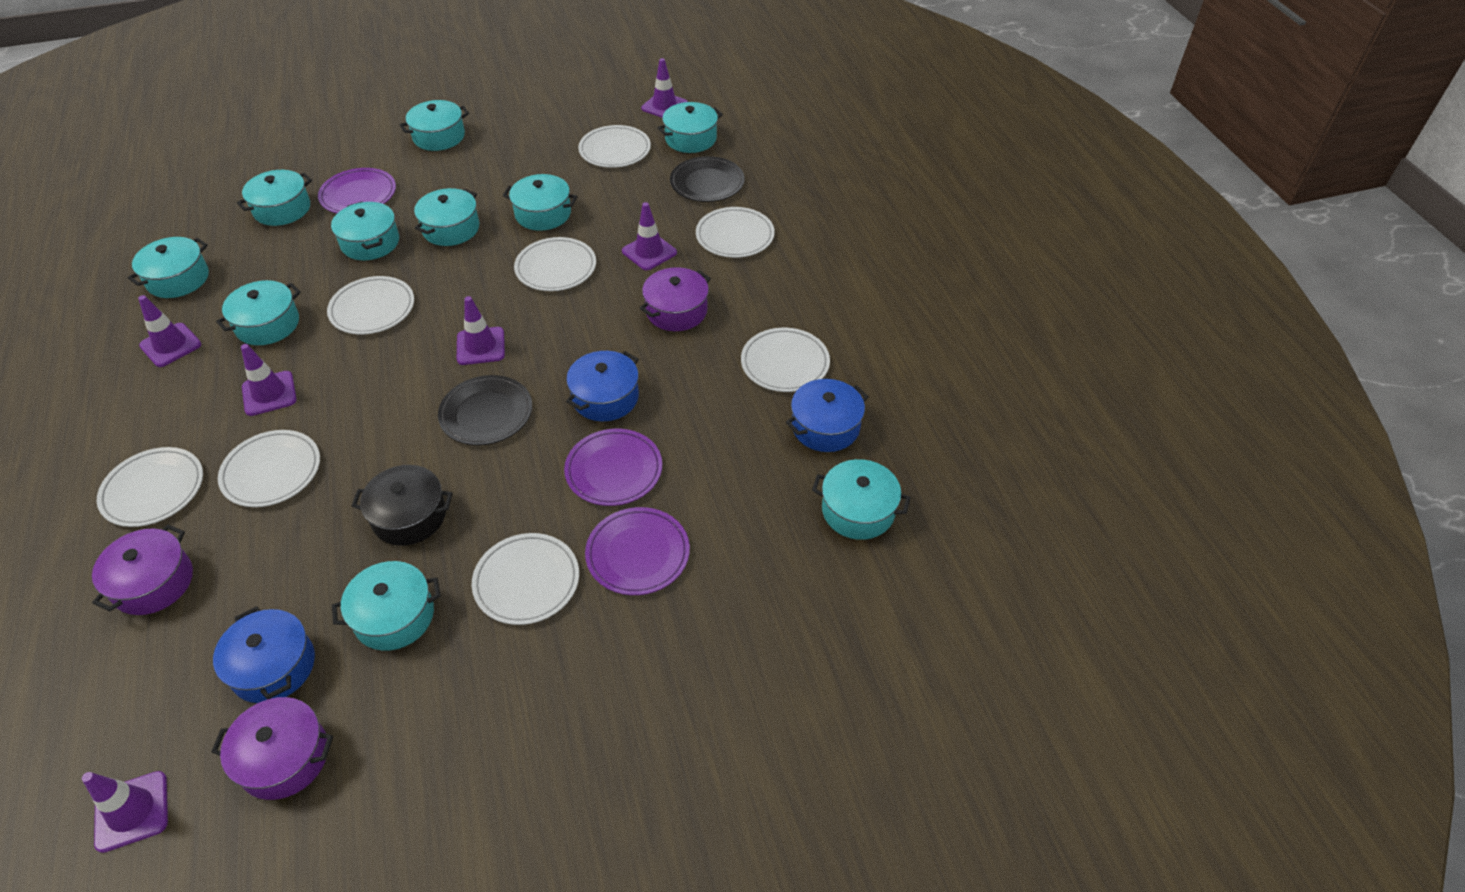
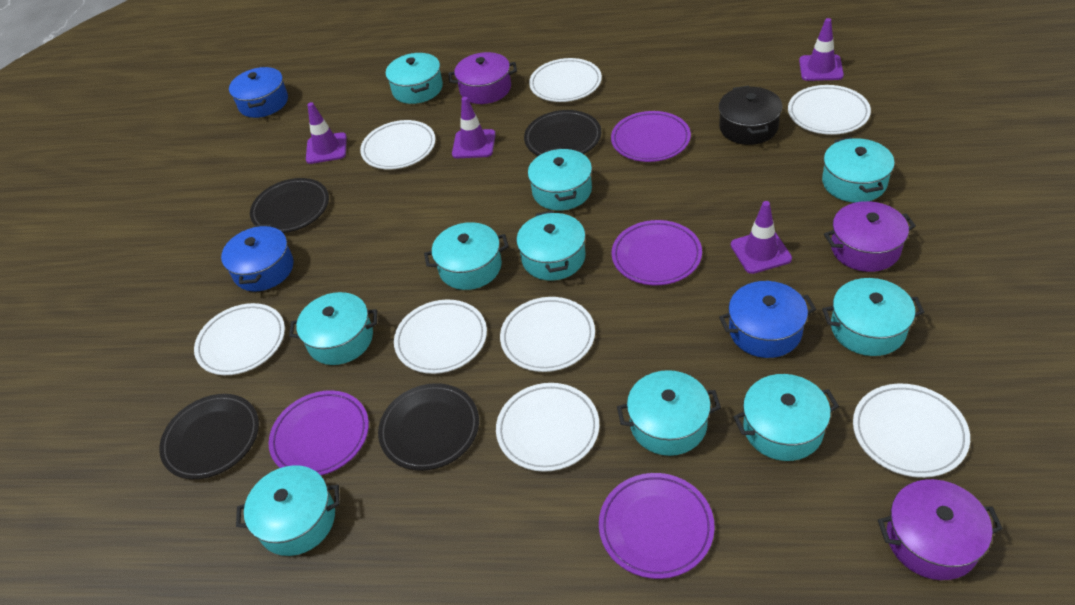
black plate: [438,375,532,446] [670,156,745,202] = 2 -> [159,394,259,479] [250,178,329,233] [378,383,479,471] [524,110,601,156] = 4
purple plate: [318,168,396,213] [564,429,662,506] [585,507,690,595] = 3 -> [269,390,369,475] [599,473,715,579] [611,111,691,162] [612,220,702,285] = 4
purple traffic cone: [82,771,168,853] [138,295,201,367] [241,344,297,416] [457,296,505,365] [622,202,677,270] [641,58,688,118] = 6 -> [306,102,347,164] [452,97,496,158] [731,201,792,274] [799,18,844,81] = 4

